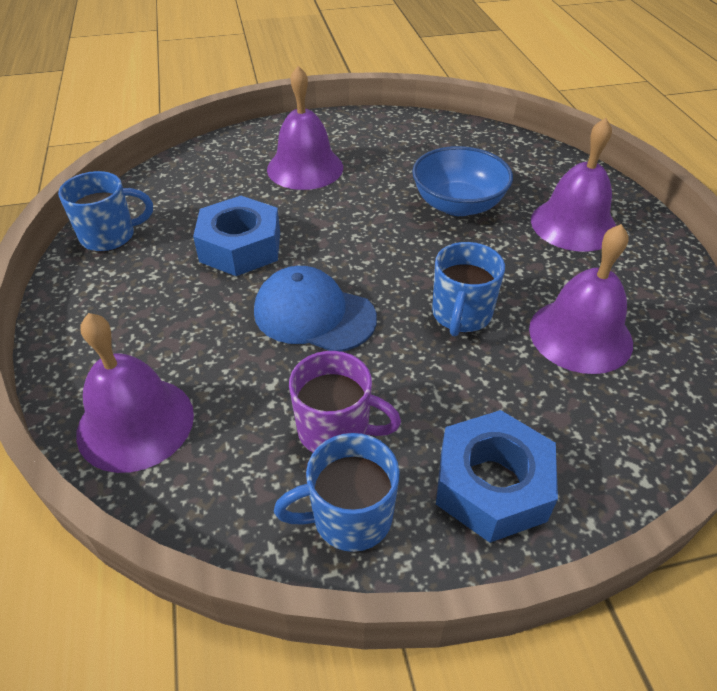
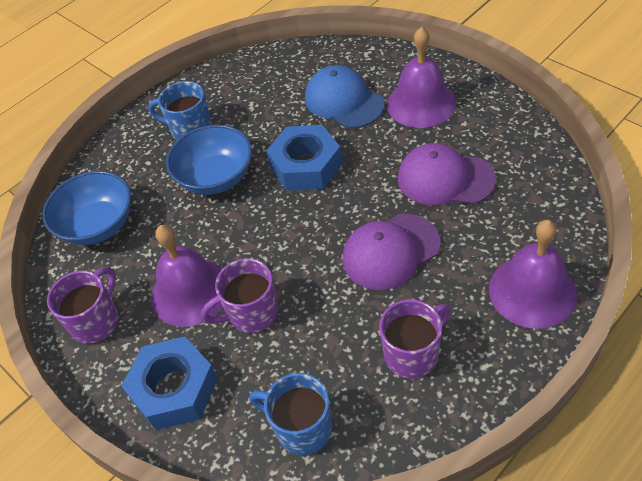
blue bowl: [412,146,513,216] = 1 -> [42,171,131,245] [166,125,252,195] = 2
blue mug: [58,171,153,252] [274,433,400,552] [432,242,505,336] = 3 -> [148,81,212,141] [249,373,332,455] = 2
purple bell: [76,313,194,473] [267,66,343,190] [529,224,633,374] [531,118,616,252] = 4 -> [151,225,223,327] [387,27,456,128] [489,220,577,329] = 3
purple cap: none = 0 -> [343,214,440,290] [398,143,496,205] = 2
purple mug: [289,351,401,452] = 1 -> [47,267,119,344] [201,258,279,333] [379,299,451,379] = 3

